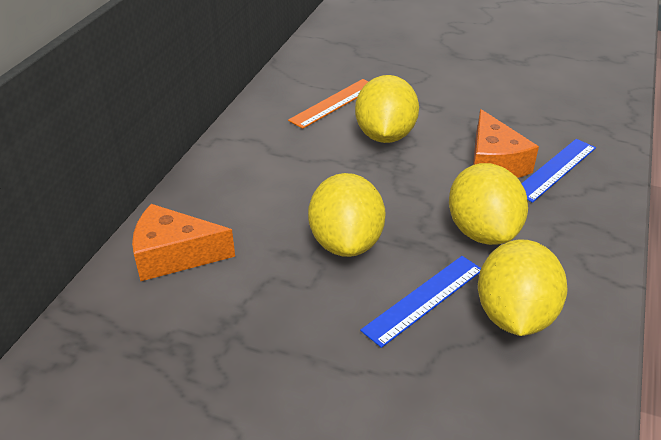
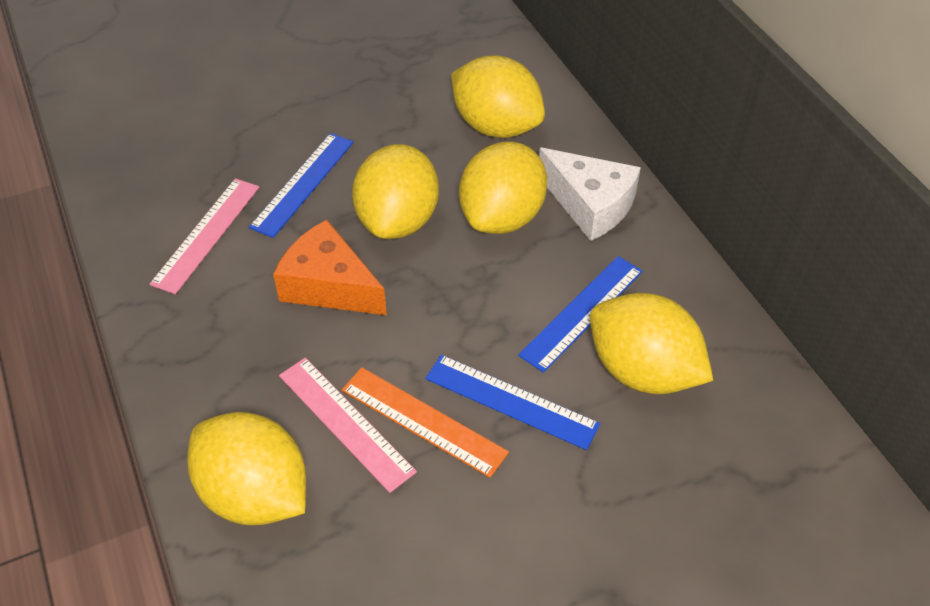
blue ruler: [360,256,481,348] [521,139,596,203] = 2 -> [249,133,354,238] [425,355,600,450] [518,256,643,373] = 3
orange cheese: [132,204,235,281] [473,109,539,178] = 2 -> [273,220,387,315] = 1
pink ruler: none = 0 -> [150,178,259,294] [279,358,417,493] = 2
white cheese: none = 0 -> [539,148,641,241] = 1
yellow lemon: [308,173,385,257] [355,75,419,143] [449,163,528,245] [478,239,568,336] = 4 -> [187,412,306,525] [352,144,439,239] [451,55,545,138] [459,142,547,234] [590,293,713,394] = 5

